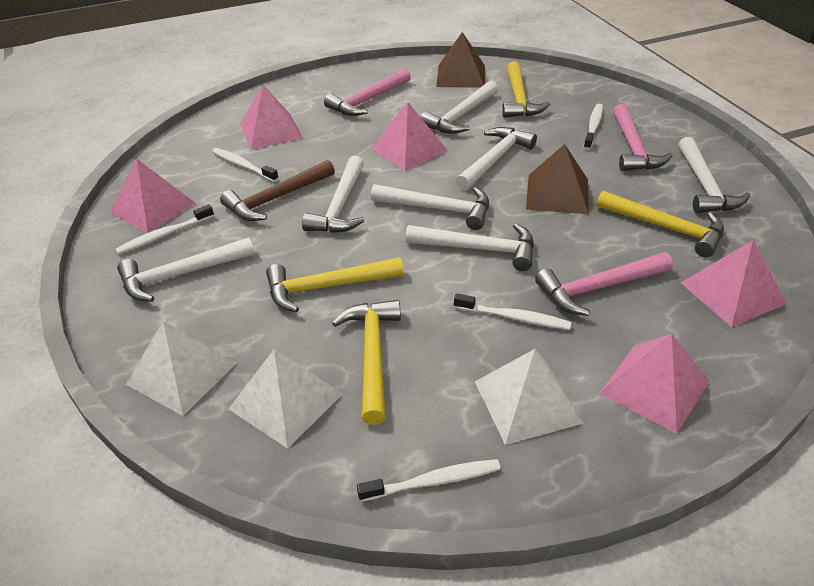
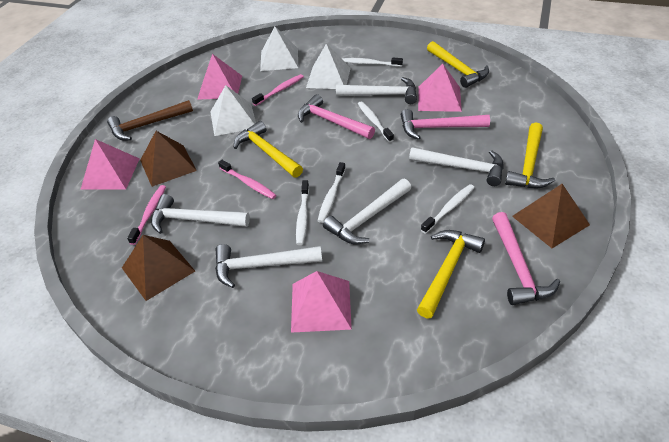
brown pyramid: [436,32,485,88] [526,144,589,214] = 2 -> [122,235,195,301] [140,131,197,187] [512,184,590,248] = 3
pink pyramid: [109,159,196,233] [240,85,303,149] [371,102,448,171] [599,334,709,434] [681,240,787,327] = 5 -> [80,139,140,190] [197,54,242,100] [291,271,352,333] [418,64,462,112] = 4
pink toothbrush: none = 0 -> [127,185,166,245] [218,160,276,199] [252,74,304,106] = 3
white hammer: [117,237,255,302] [302,156,364,233] [371,184,489,230] [406,223,534,271] [421,81,498,134] [456,127,537,191] [678,137,750,213] = 7 -> [151,194,250,234] [215,244,322,288] [323,179,411,244] [336,77,417,104] [409,147,504,186] = 5

